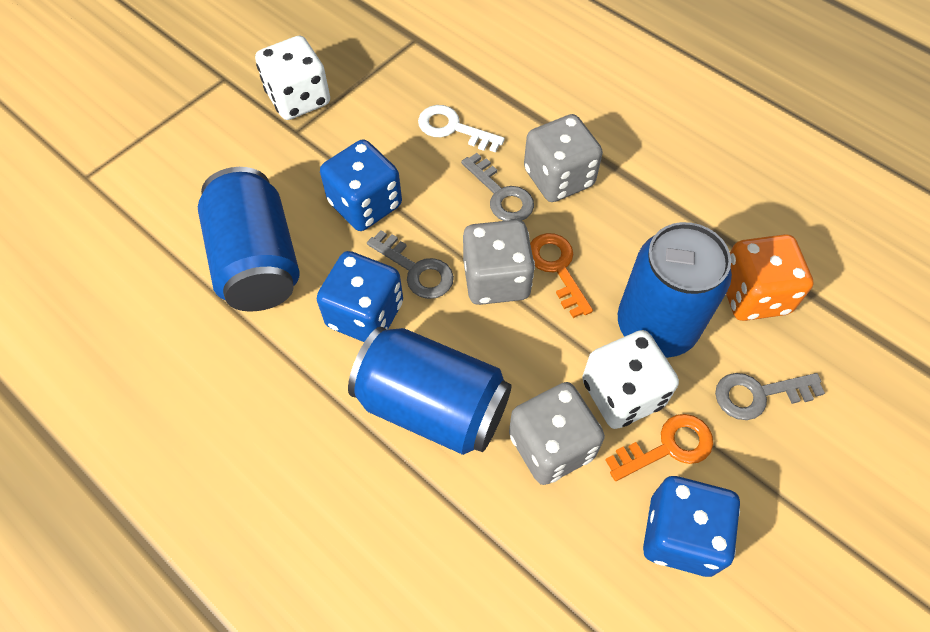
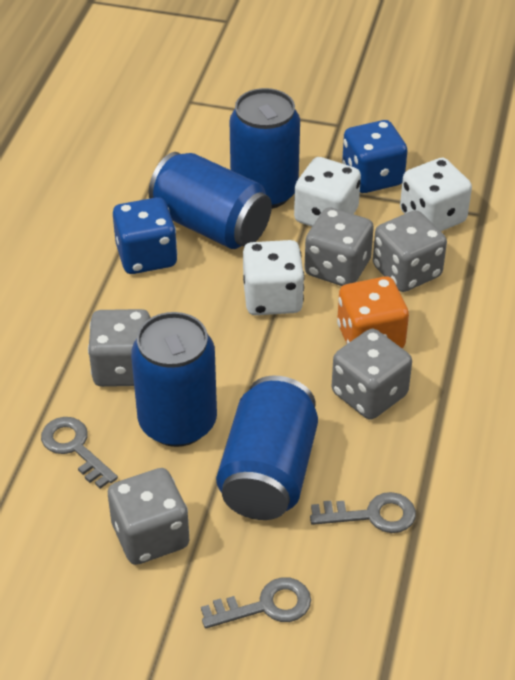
blue can: [198,167,300,312] [348,326,512,455] [618,222,732,358] = 3 -> [131,312,217,447] [148,152,272,249] [216,376,318,520] [230,88,300,209] = 4
blue dice: [317,251,403,342] [320,139,402,231] [643,476,740,577] = 3 -> [113,197,177,274] [342,120,408,193] = 2
grey dice: [463,220,535,305] [509,382,605,485] [524,114,603,202] = 3 -> [88,309,151,387] [108,468,189,565] [304,207,374,286] [332,329,412,420] [373,210,447,292] = 5
orange key: [530,233,593,318] [606,414,713,481] = 2 -> none = 0
white dice: [255,36,330,120] [582,330,679,429] = 2 -> [243,240,305,315] [294,157,361,227] [400,158,472,231] = 3
white key: [418,105,505,153] = 1 -> none = 0

